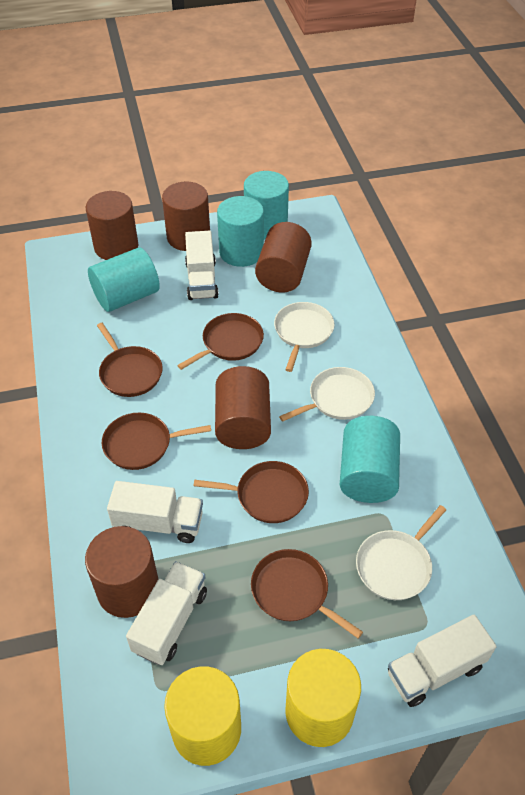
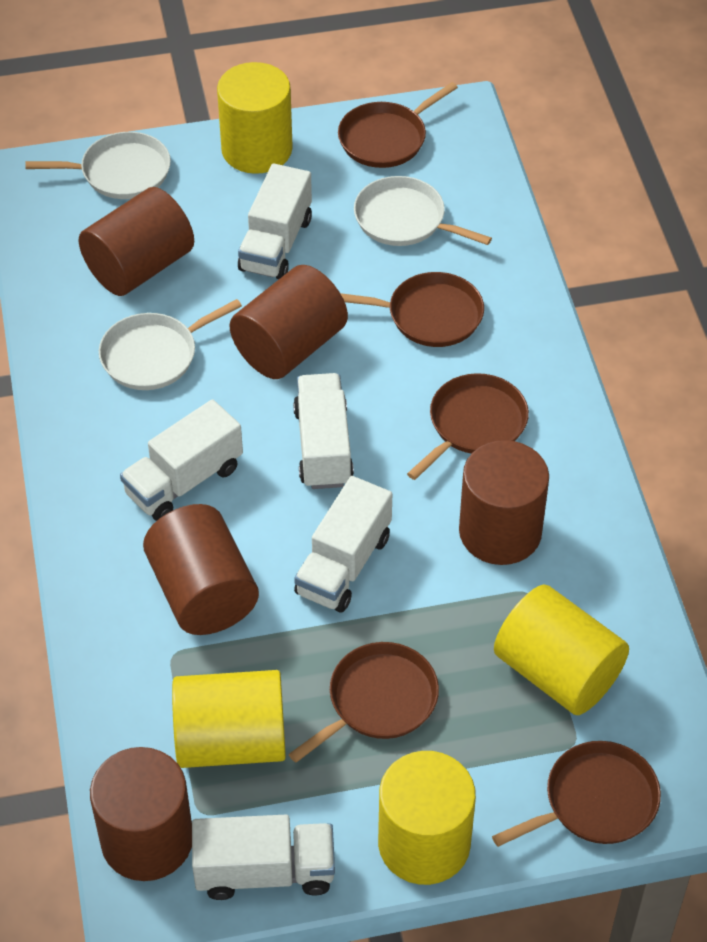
turquoise cylinder: [88,247,160,312] [217,196,264,267] [244,171,289,240] [340,416,400,503] = 4 -> none = 0
white truck: [107,481,203,543] [126,561,207,665] [185,231,219,300] [388,615,496,707] = 4 -> [120,399,243,521] [192,815,335,900] [238,164,312,280] [293,373,354,489] [294,476,392,612] = 5
yellow cylinder: [164,666,241,766] [285,649,361,747] = 2 -> [172,670,286,768] [217,62,293,174] [378,751,476,885] [494,584,629,715] = 4

